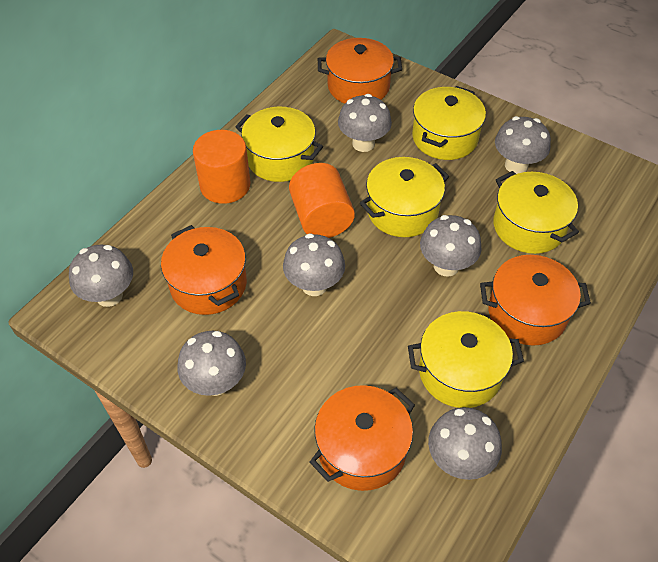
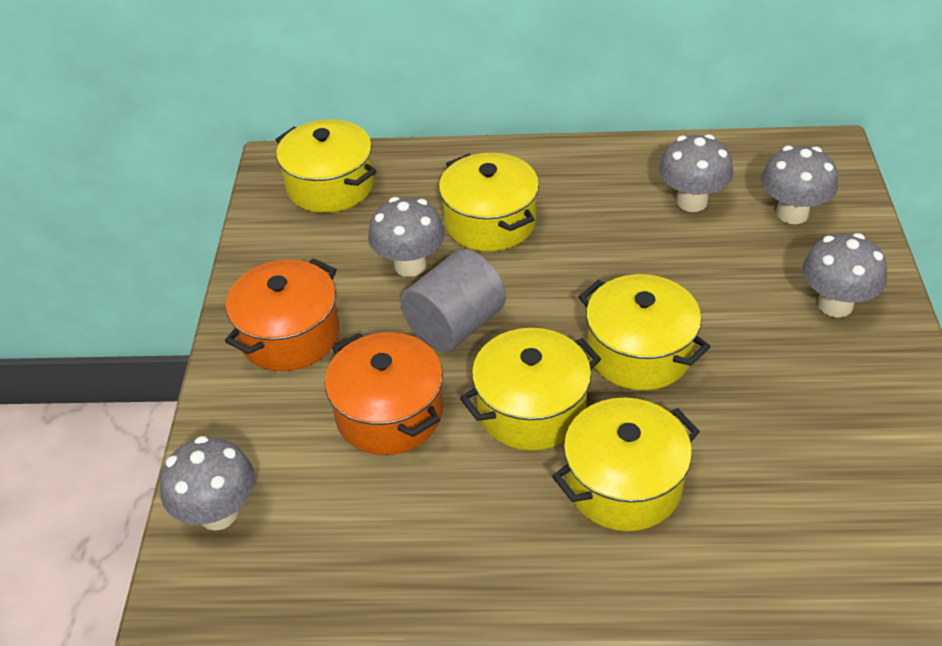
grey cylinder: none = 0 -> [401,249,506,352] = 1
grey mushroom: [69,245,133,307] [177,331,246,396] [283,233,345,296] [338,94,392,152] [420,215,482,277] [428,407,502,480] [495,116,551,174] = 7 -> [160,436,255,531] [368,197,445,277] [659,134,733,212] [761,146,838,224] [802,233,887,318] = 5
orange cylinder: [193,130,250,204] [289,163,355,238] = 2 -> none = 0
orange pot: [161,225,247,315] [310,385,415,491] [318,38,402,104] [480,255,591,346] = 4 -> [225,258,339,371] [324,333,443,455] = 2

